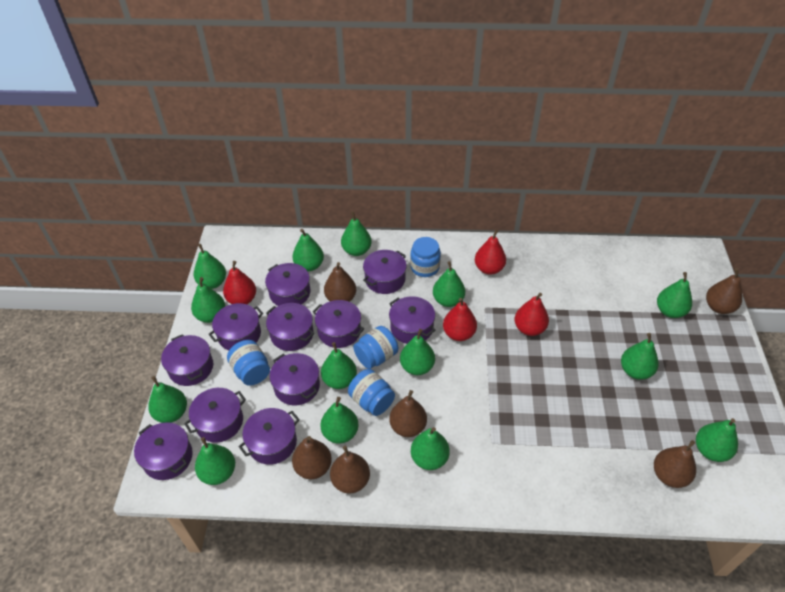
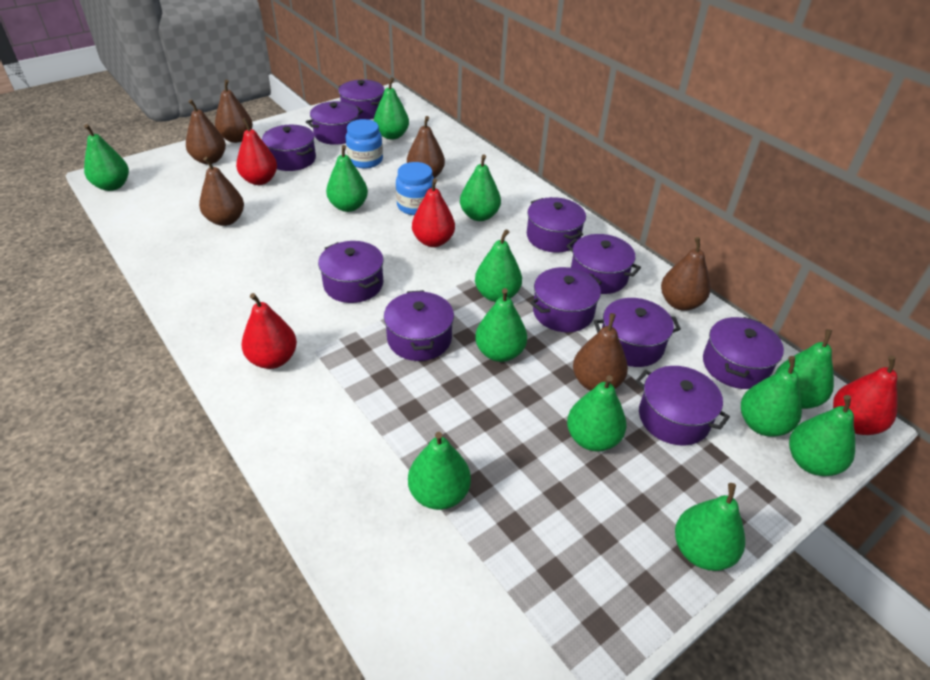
blue jar: [227,340,270,386] [348,369,395,416] [353,326,398,369] [410,237,441,277] = 4 -> [345,119,383,168] [396,162,434,215] = 2
green pear: [148,376,187,423] [191,277,225,323] [194,244,226,289] [195,437,235,485] [293,229,324,271] [320,397,359,444] [321,342,357,389] [341,211,371,256] [400,329,435,375] [411,427,450,470] [433,261,465,307] [621,333,659,380] [657,272,692,318] [696,418,738,462] = 14 -> [84,124,129,191] [326,145,368,212] [374,77,409,140] [408,432,471,510] [460,154,501,221] [475,229,522,302] [475,288,527,362] [567,375,626,452] [675,483,745,571] [741,356,802,437] [775,329,834,409] [789,395,855,476] = 12

